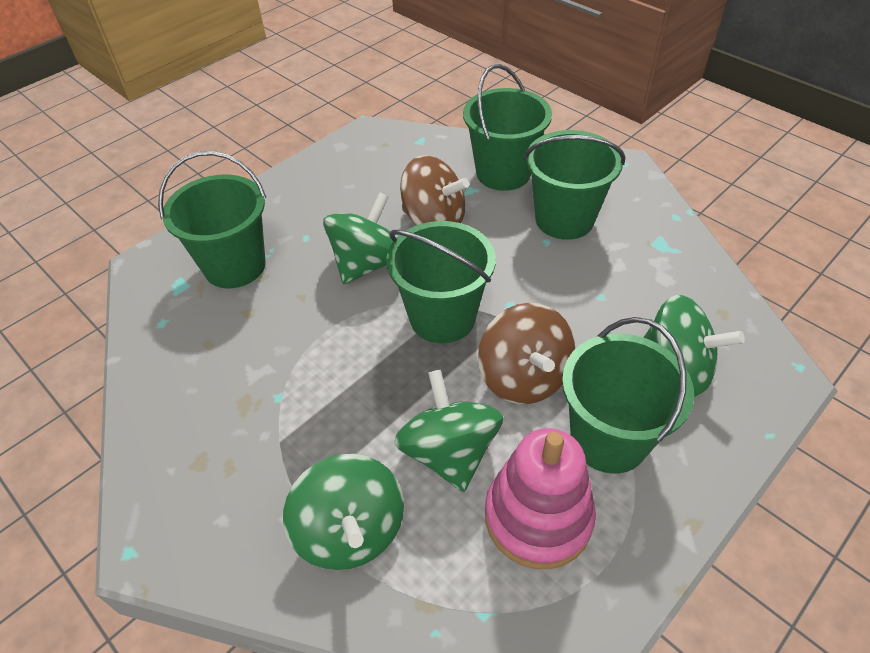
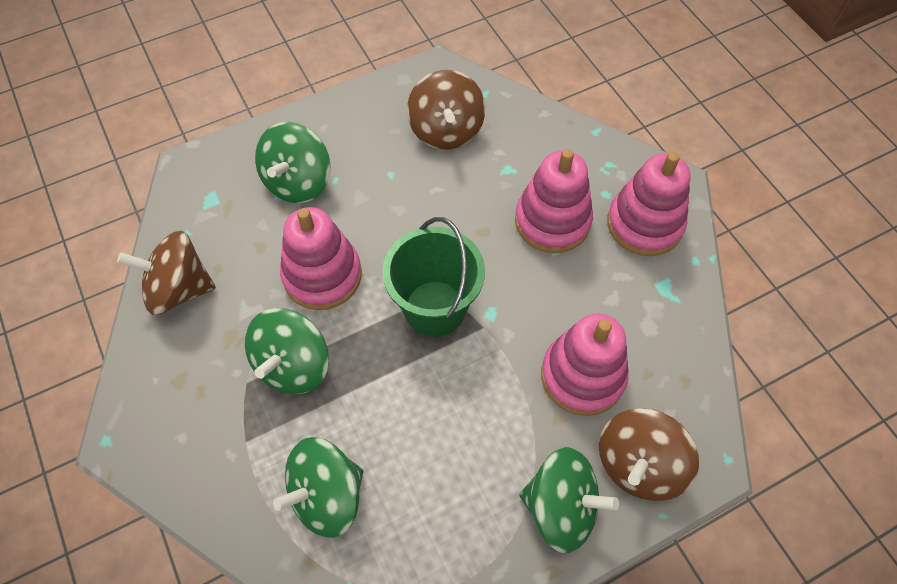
brown spinning top: [400,155,469,226] [478,303,575,404] = 2 -> [117,231,216,315] [407,70,485,149] [599,408,699,501] = 3
green bucket: [158,151,266,288] [386,221,496,343] [463,64,552,191] [524,130,625,240] [562,317,694,474] = 5 -> [382,217,485,337] = 1
pink stacking toy: [485,428,596,569] = 1 -> [280,207,362,310] [515,149,593,253] [541,313,629,416] [607,152,690,256] = 4

